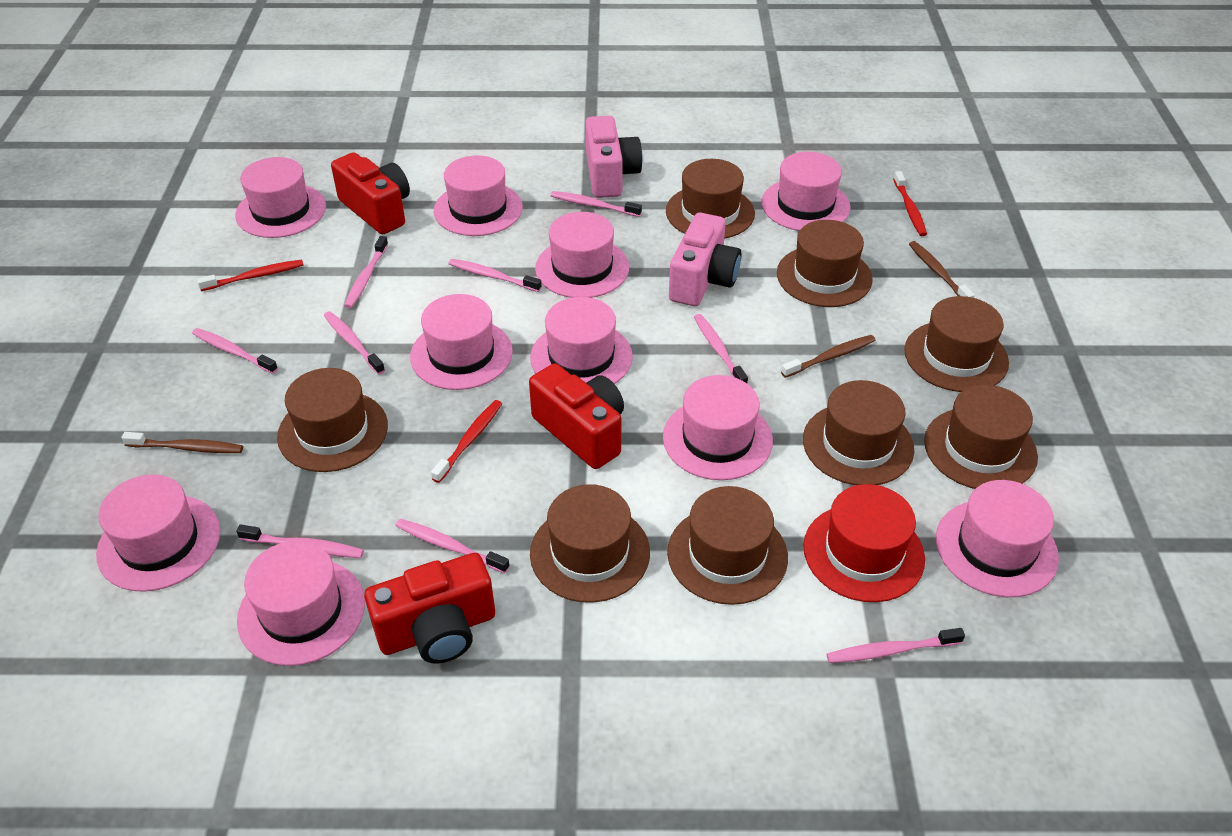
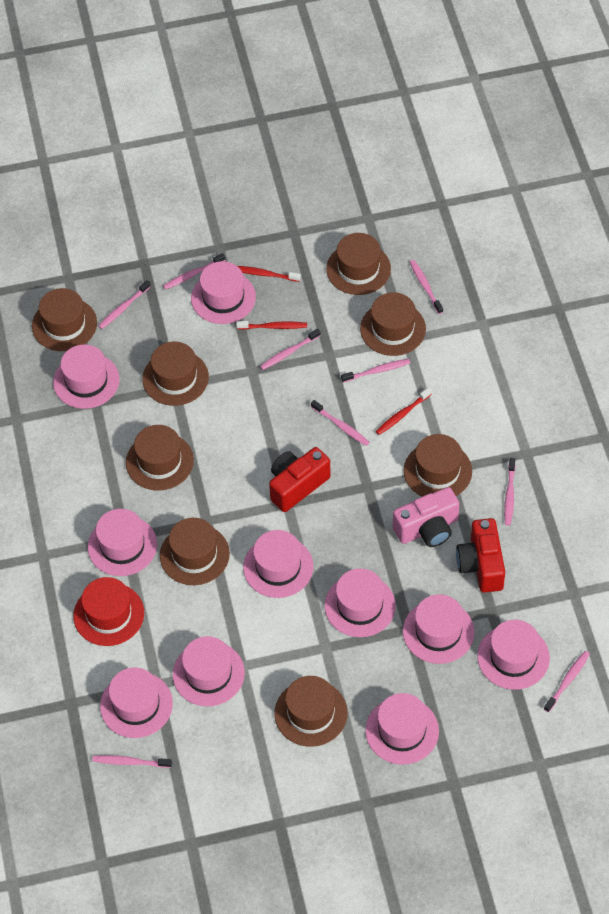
brown toothbrush: [121,432,243,453] [781,335,876,378] [909,241,975,298] = 3 -> none = 0
pink camera: [585,116,642,198] [669,213,742,306] = 2 -> [393,487,460,547] = 1
red camera: [331,152,410,234] [364,553,495,664] [529,363,624,469] = 3 -> [269,447,331,512] [456,518,505,593] = 2

